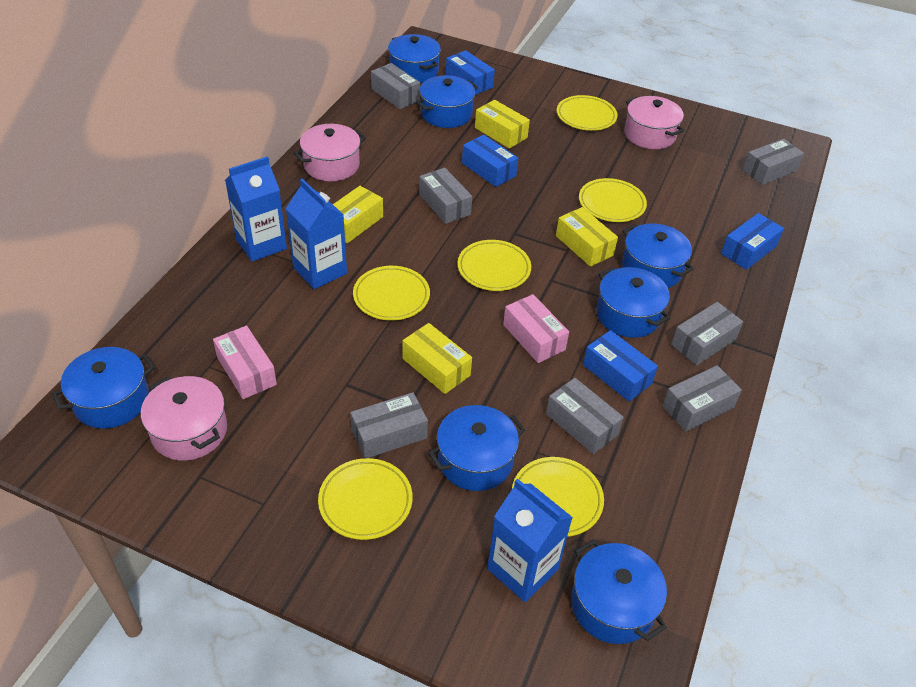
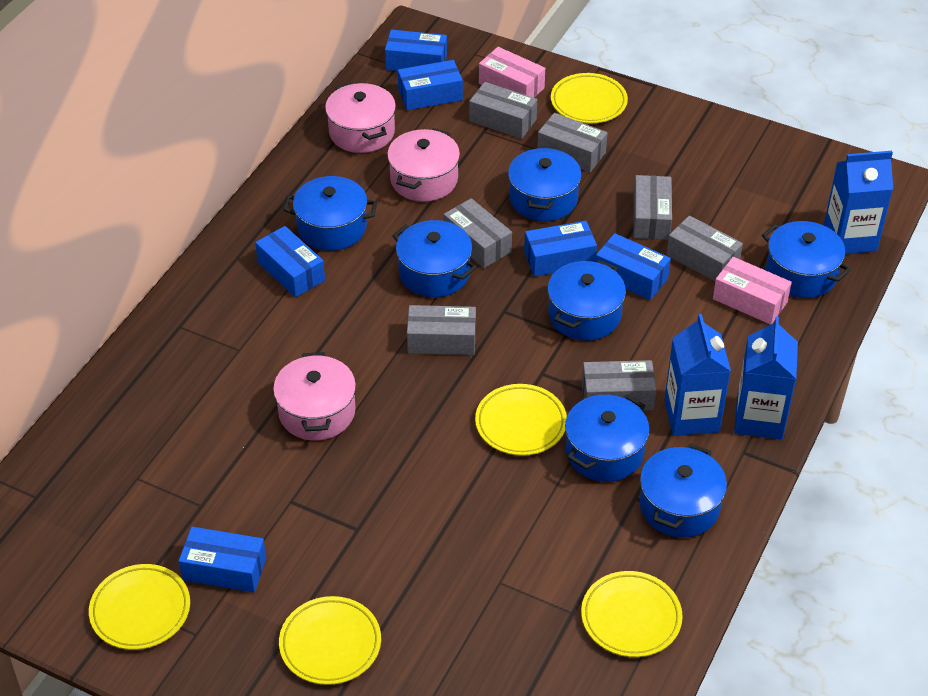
blue box: [446,50,495,95] [462,135,518,187] [583,330,658,401] [721,213,784,270] = 4 -> [179,527,266,592] [255,226,325,298] [385,30,447,71] [398,60,463,110] [524,221,597,277] [595,233,671,300] = 6
yellow box: [333,186,383,243] [403,323,472,394] [475,100,530,149] [556,207,618,267] = 4 -> none = 0
yellow plate: [318,458,413,540] [353,266,430,320] [457,240,531,291] [512,457,604,537] [557,95,618,131] [579,178,647,222] = 6 -> [89,564,190,650] [279,596,381,685] [475,384,567,456] [551,73,628,123] [581,571,683,657] = 5

